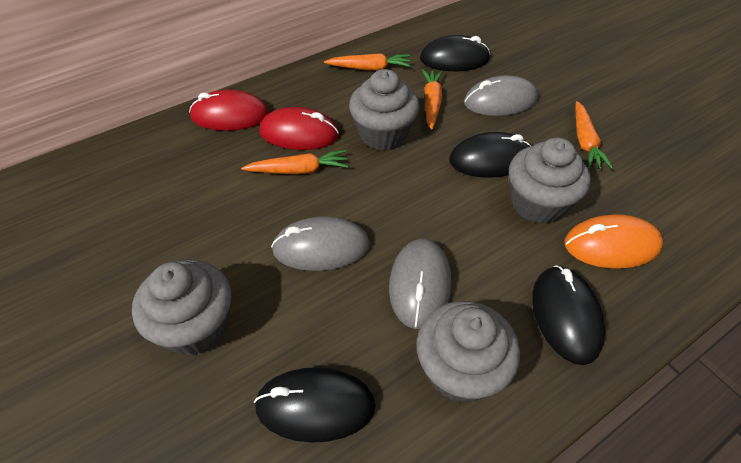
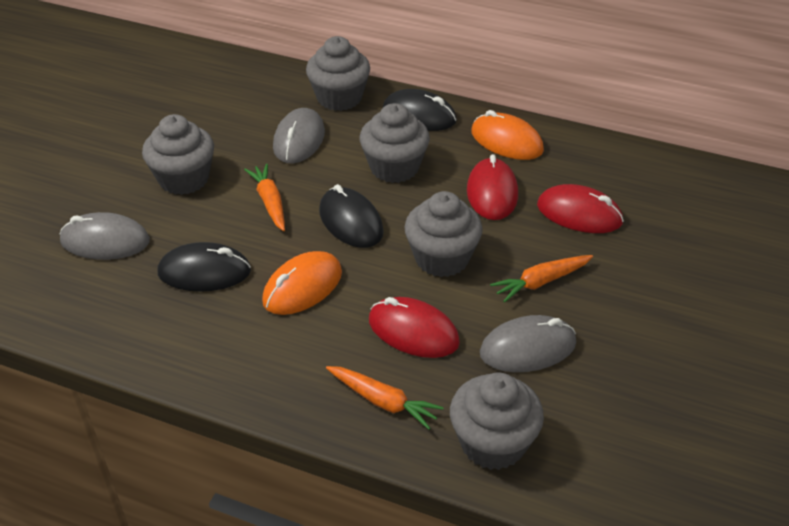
black mouse: [254,367,376,443] [420,35,490,71] [449,132,531,178] [532,265,605,365] = 4 -> [157,242,251,292] [319,184,384,248] [383,89,457,131] = 3
grey cupcake: [132,260,232,355] [349,69,419,150] [417,301,520,403] [509,138,591,224] = 4 -> [142,114,214,195] [306,36,370,111] [360,103,430,183] [404,191,483,277] [450,373,544,470] = 5
orange carrot: [242,150,349,174] [324,53,412,70] [422,69,443,130] [575,101,614,169] = 4 -> [244,164,285,231] [326,366,444,430] [490,255,593,302] = 3
orange mouse: [564,215,663,269] = 1 -> [262,251,342,315] [471,110,544,160] = 2
red mouse: [189,90,269,131] [259,107,339,150] = 2 -> [369,297,460,358] [467,154,518,220] [537,184,624,233] = 3

